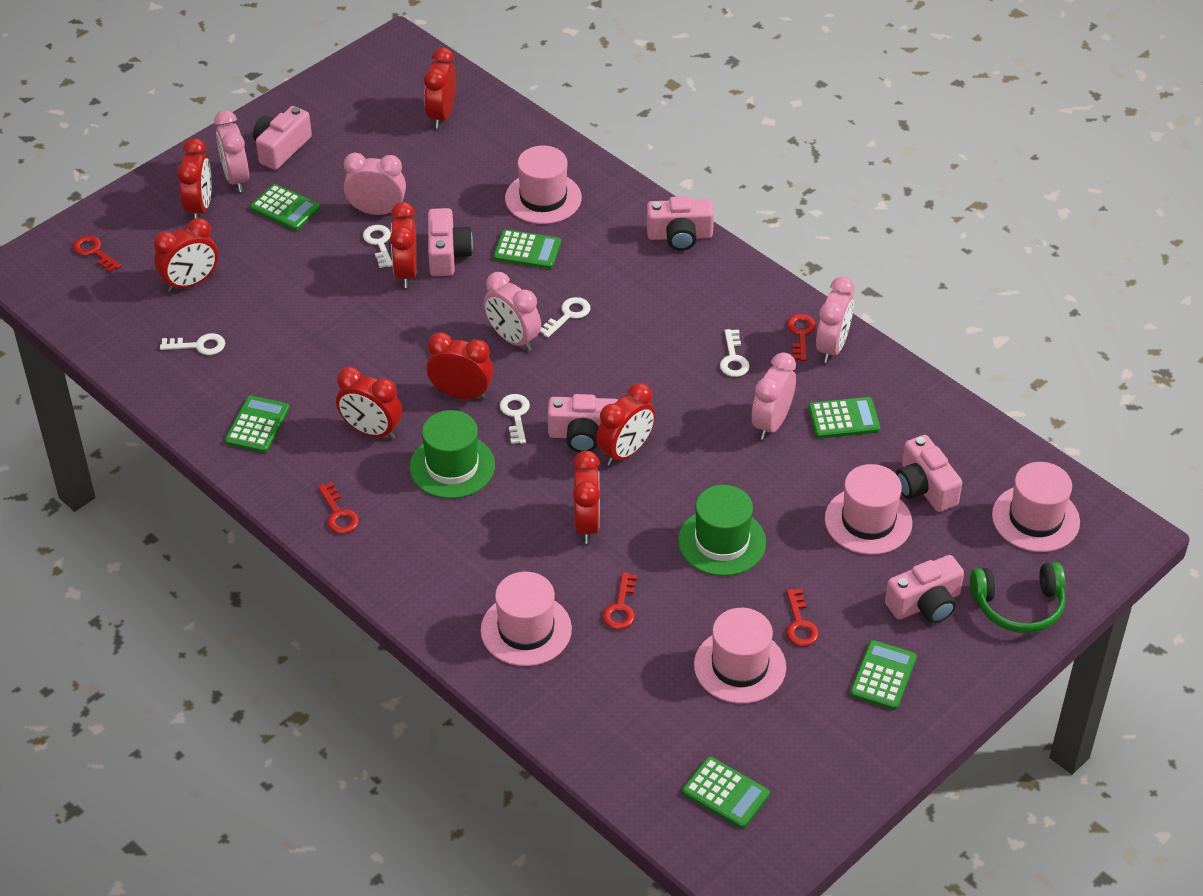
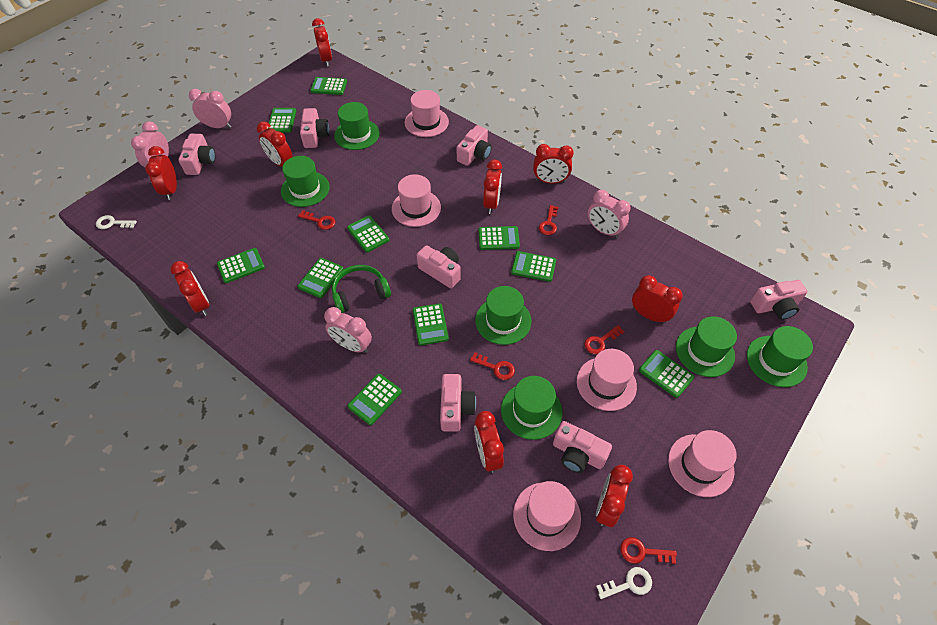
green calculator: [225,396,290,453] [250,184,320,231] [493,229,561,269] [682,757,770,829] [808,397,880,439] [850,640,917,710] = 6 -> [217,248,265,283] [268,108,296,133] [298,258,344,298] [310,77,347,95] [347,215,389,252] [348,374,402,425] [413,303,449,345] [478,226,520,250] [511,251,556,282] [639,350,694,398] = 10
green hat: [409,410,495,499] [678,485,766,576] = 2 -> [281,156,330,207] [334,102,379,150] [475,286,531,345] [501,376,562,440] [676,316,737,377] [747,326,813,387] = 6
pink camera: [253,106,312,170] [428,208,473,276] [548,394,618,452] [647,196,714,251] [885,555,964,623] [896,435,962,512] = 6 -> [178,134,215,175] [300,108,329,148] [417,245,461,288] [440,374,476,432] [456,125,492,166] [553,421,612,473] [750,280,808,320] = 7
pink clock: [214,110,249,192] [344,153,406,215] [484,272,541,351] [752,352,796,440] [816,277,855,363] = 5 -> [131,121,169,167] [189,89,232,128] [324,307,372,353] [588,190,630,238] = 4
red clock: [154,218,218,292] [177,138,212,219] [336,367,402,439] [390,202,417,288] [424,48,456,129] [427,332,494,400] [573,451,600,544] [596,383,656,466] = 8 -> [145,146,177,200] [170,261,209,316] [257,122,293,167] [312,18,332,67] [474,411,504,473] [483,160,502,214] [533,144,574,184] [596,465,633,527] [632,275,683,323] = 9
white key: [160,333,225,355] [363,225,392,268] [500,394,530,444] [540,297,590,338] [720,329,750,377] = 5 -> [96,215,137,229] [596,567,652,599] = 2

